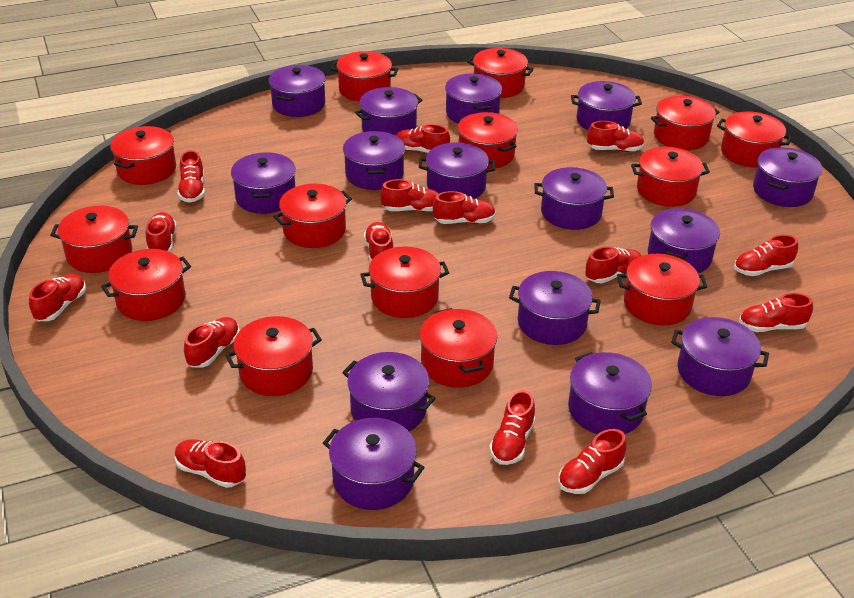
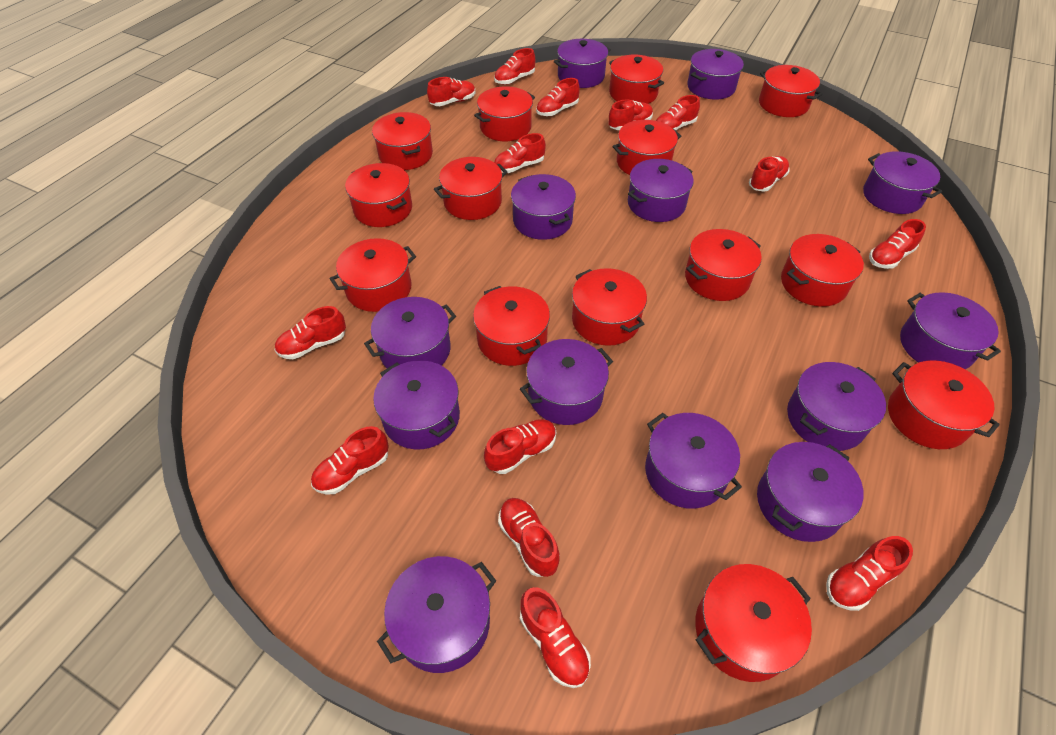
purple pot: [231,152,296,214] [269,65,326,117] [323,418,425,510] [342,352,436,431] [343,131,405,190] [355,87,422,135] [419,142,495,199] [445,74,502,124] [509,271,601,345] [535,167,614,230] [568,352,652,434] [571,81,642,130] [648,208,720,273] [671,317,769,396] [753,147,822,207] = 15 -> [364,297,456,368] [373,361,460,449] [377,556,496,673] [511,174,576,240] [520,339,613,425] [554,39,611,88] [628,159,694,222] [645,413,742,509] [687,49,744,100] [757,442,864,542] [787,362,886,451] [863,151,942,214] [900,292,1001,369] = 13
red shoe: [29,274,86,321] [146,212,177,252] [175,439,246,488] [177,150,205,203] [184,317,240,368] [364,222,393,263] [380,179,439,212] [395,124,450,153] [433,191,496,224] [489,390,535,465] [558,429,627,494] [585,246,642,284] [587,121,645,152] [734,235,798,276] [739,293,813,332] = 15 -> [275,306,346,359] [311,426,389,495] [427,77,476,106] [484,419,556,474] [494,48,535,85] [494,133,546,173] [498,498,560,577] [520,587,591,688] [536,78,580,116] [608,99,653,130] [656,95,700,130] [749,156,789,192] [826,536,913,611] [869,219,926,269] = 14

